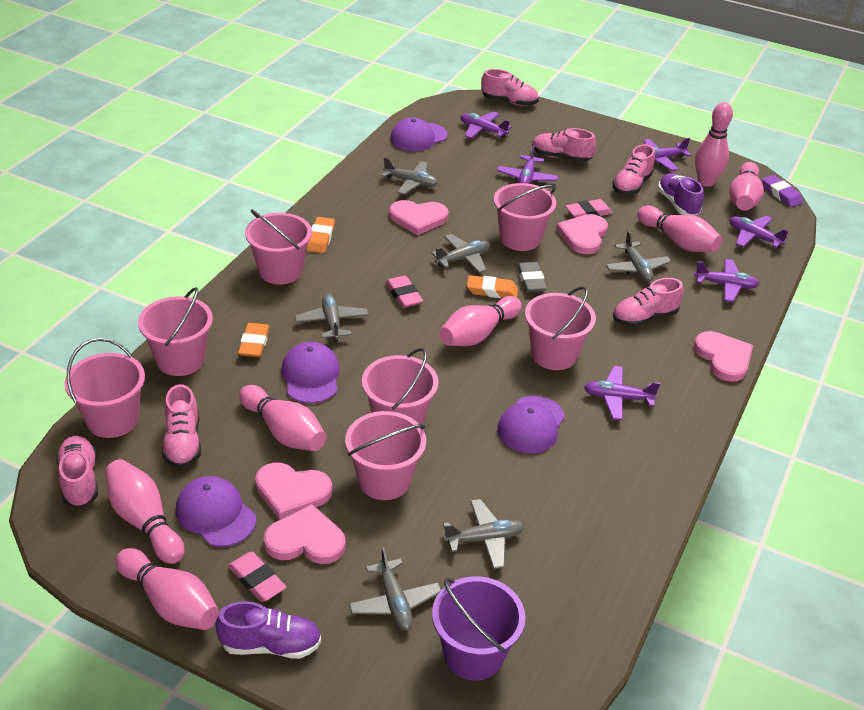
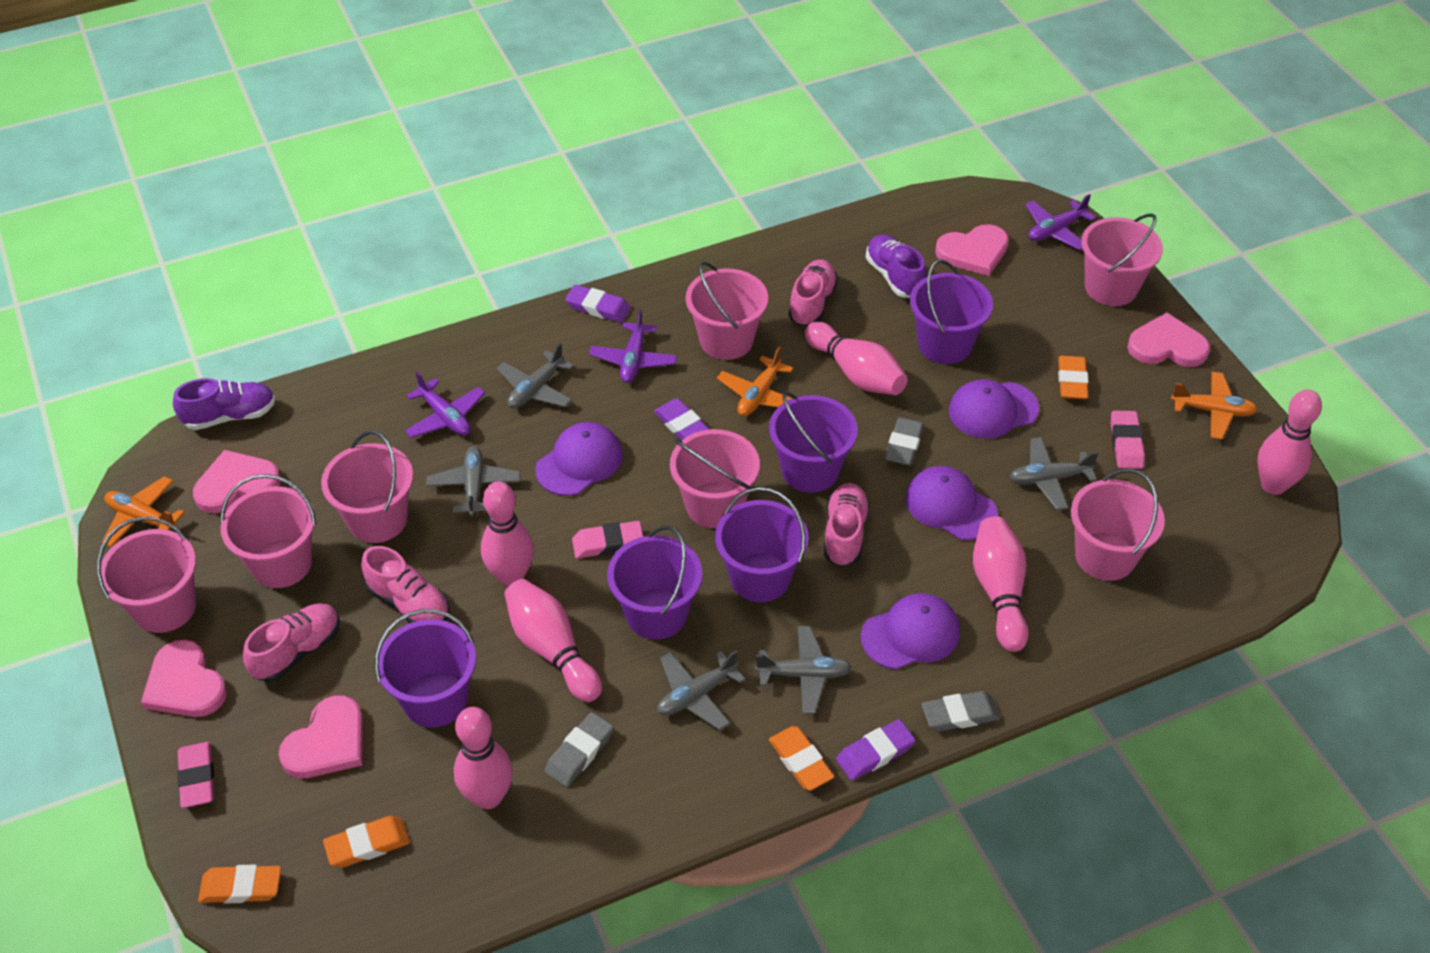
grey eraser: [517,262,547,292] = 1 -> [545,712,613,787] [885,417,924,465] [922,691,1000,731] = 3
grey plane: [295,293,369,342] [349,547,441,631] [381,157,438,195] [431,234,490,273] [443,499,524,569] [606,230,671,282] = 6 -> [426,446,520,517] [497,343,574,409] [657,650,746,730] [755,626,852,713] [1010,437,1099,510] = 5
orange eraser: [238,323,270,357] [306,217,335,253] [467,275,518,298] = 3 -> [198,864,281,904] [323,816,410,867] [769,726,834,791] [1058,356,1089,399] = 4
orange plane: none = 0 -> [102,476,185,547] [717,346,793,416] [1171,372,1258,440] = 3
pink bowling pin: [105,459,184,564] [116,548,219,630] [239,385,326,451] [439,296,522,346] [637,206,722,252] [695,102,733,187] [729,162,764,210] = 7 -> [454,707,513,809] [481,481,534,586] [504,579,602,702] [804,321,908,395] [973,516,1029,652] [1257,390,1322,495] = 6
pink shoe: [56,436,98,507] [162,384,201,468] [481,69,539,106] [532,128,596,162] [612,144,655,195] [613,278,683,327] = 6 -> [243,604,340,682] [361,546,450,623] [788,259,838,326] [823,483,870,567] = 4
purple bucket: [432,576,526,680] = 1 -> [375,609,476,728] [607,526,702,640] [715,487,809,602] [769,392,858,493] [910,260,993,364] = 5
purple eraser: [762,175,803,207] = 1 -> [565,285,631,323] [654,398,710,440] [836,719,915,781] = 3
purple plane: [460,111,512,139] [497,145,558,184] [584,366,660,420] [644,138,691,171] [694,259,760,302] [730,216,789,248] = 6 -> [405,372,485,438] [589,309,677,383] [1025,194,1096,250] = 3

